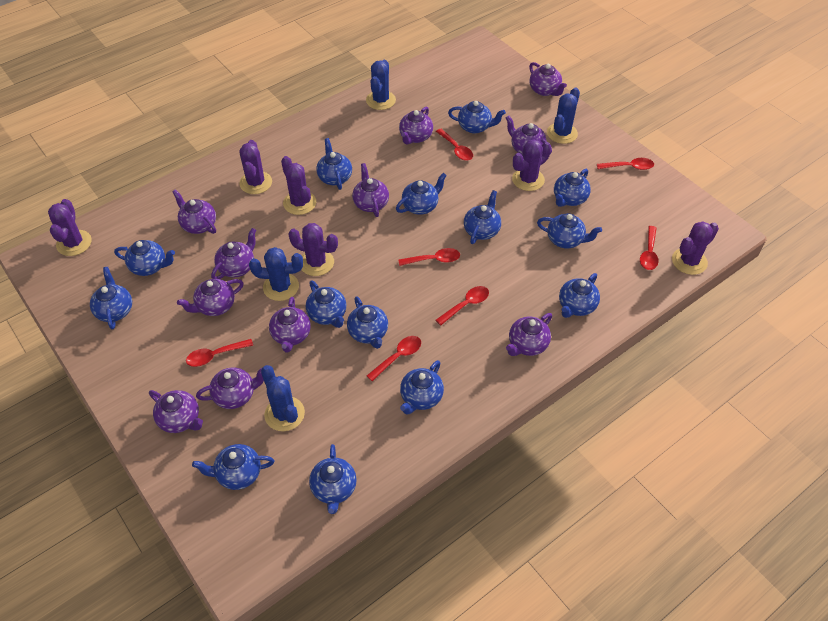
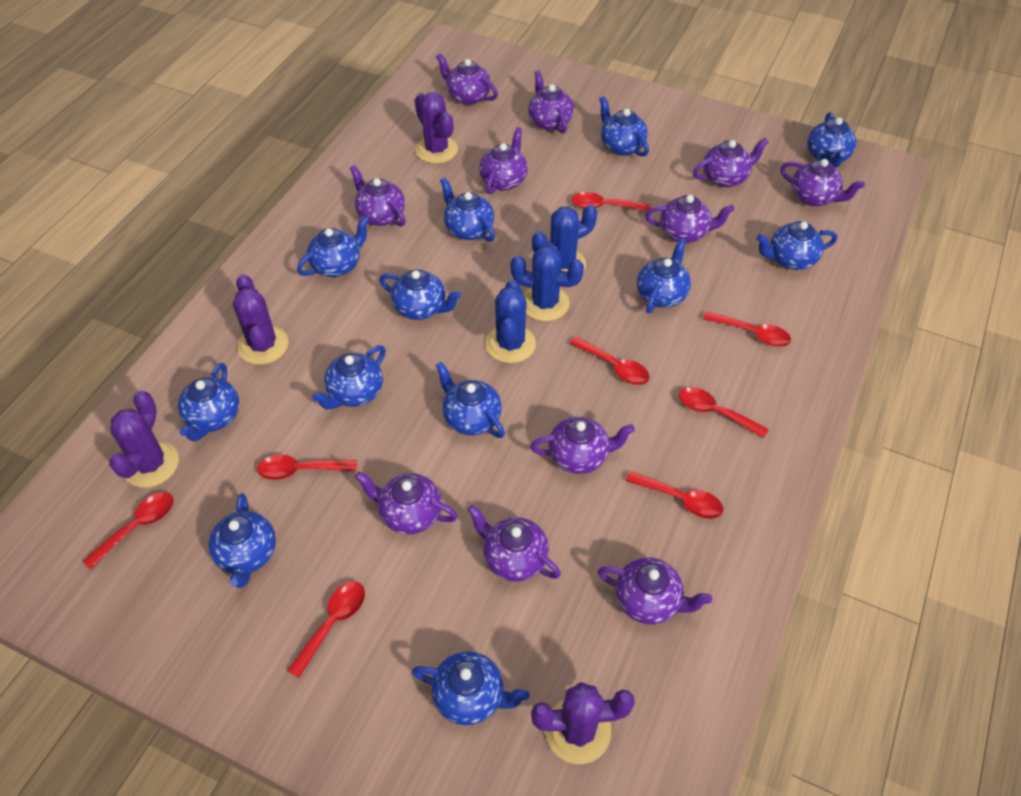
blue cactus: [249,247,303,301] [261,365,305,431] [366,60,396,110] [547,88,580,144] = 4 -> [485,280,536,363] [510,246,584,321] [532,205,597,272] = 3
blue teapot: [90,267,132,329] [114,240,175,276] [192,444,274,490] [306,280,346,328] [309,444,357,514] [316,138,352,190] [347,296,388,349] [396,173,447,215] [400,360,444,414] [448,101,506,134] [464,190,501,244] [537,213,602,248] [554,169,591,207] [559,273,600,318] = 14 -> [178,363,239,442] [208,493,276,588] [297,216,369,277] [312,345,386,409] [379,270,461,320] [412,651,530,725] [436,362,505,438] [440,177,495,242] [599,96,649,157] [637,238,691,313] [756,221,837,270] [807,112,856,168] = 12
purple cactus: [48,199,92,256] [239,140,272,194] [281,156,316,215] [288,223,338,276] [512,140,551,191] [672,222,719,275] = 6 -> [109,391,179,488] [233,274,288,365] [415,92,458,164] [531,682,635,764] = 4
red spoon: [186,339,254,367] [367,336,421,381] [398,248,460,266] [436,129,473,161] [436,286,489,326] [597,158,654,170] [640,226,659,270] = 7 -> [82,492,173,569] [257,455,357,480] [287,581,365,678] [570,337,649,385] [572,192,651,211] [626,471,723,519] [679,387,769,438] [703,311,791,347] = 8

